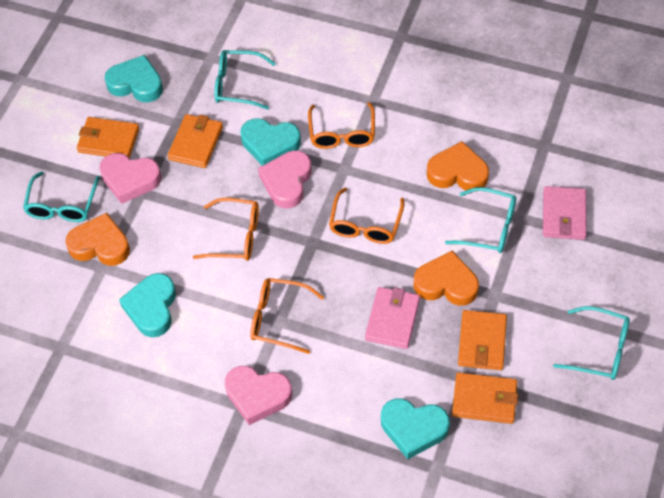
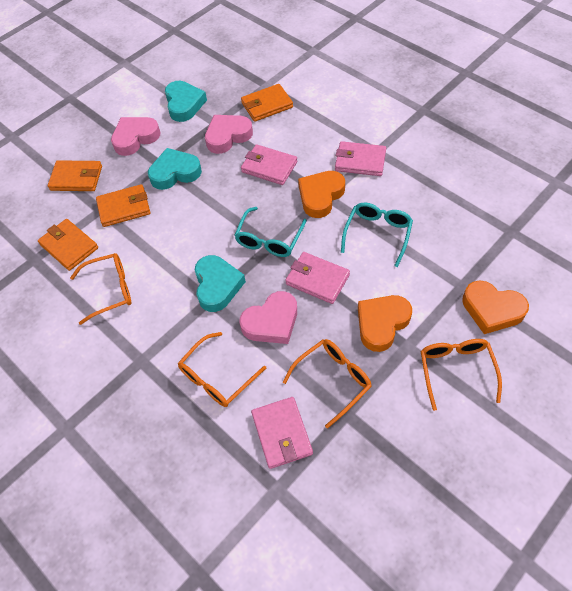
pink wallet: [365,287,420,349] [543,186,587,240] = 2 -> [241,144,297,185] [251,397,313,469] [285,252,350,304] [335,141,386,176] = 4
turquoise glasses: [23,171,100,222] [214,50,276,110] [445,187,516,253] [553,306,630,380] = 4 -> [234,207,307,257] [341,203,413,267] = 2
turquoise heart: [104,55,163,102] [119,273,176,337] [241,118,301,166] [381,398,450,459] = 4 -> [148,148,202,190] [165,81,207,122] [195,255,246,312] = 3

